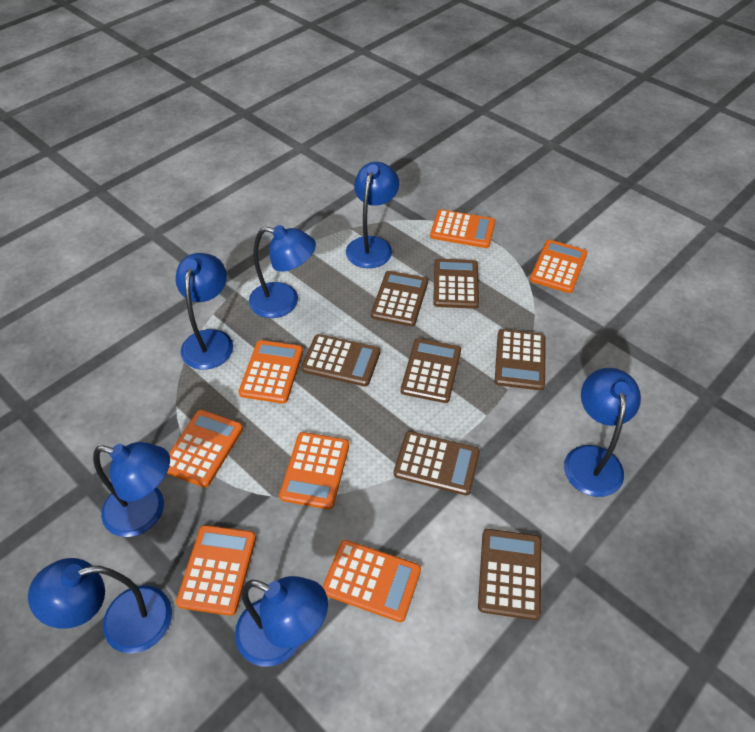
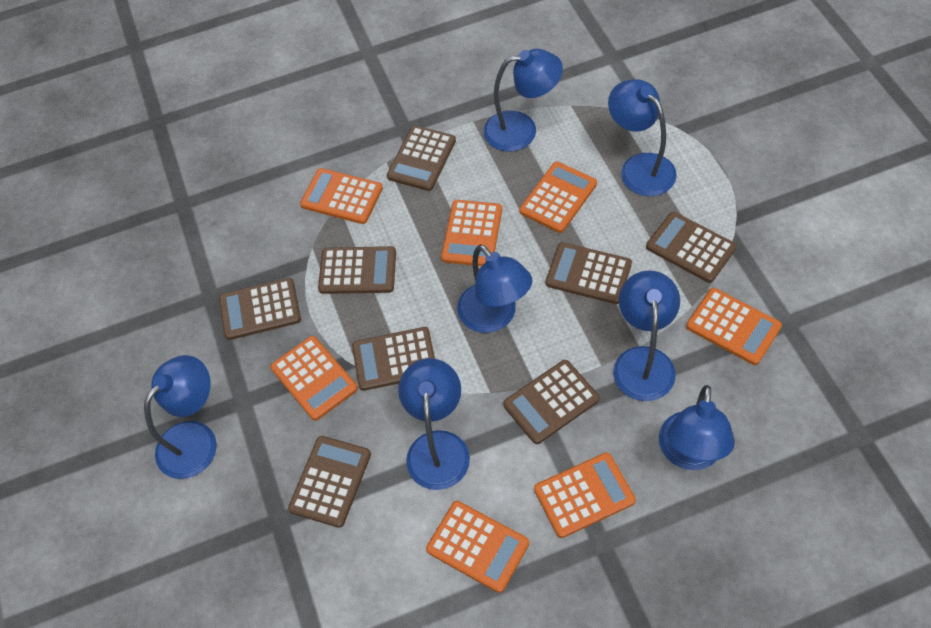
brown calculator: [301,334,380,387] [371,271,428,326] [394,431,480,495] [401,338,461,403] [433,259,479,309] [478,529,541,620] [495,329,546,390] = 7 -> [219,278,301,340] [288,436,371,528] [318,246,396,294] [352,327,435,391] [387,125,456,191] [503,360,599,444] [546,242,632,304] [646,212,737,283] = 8

